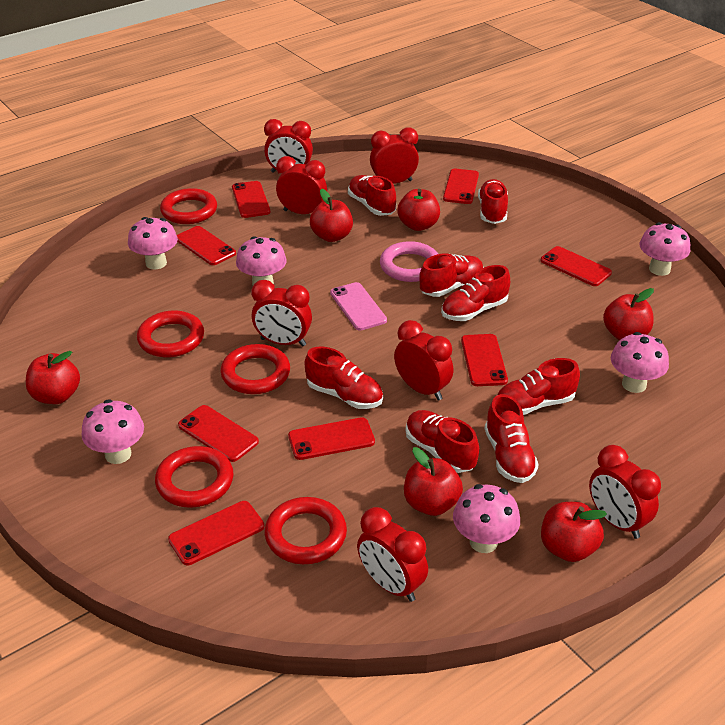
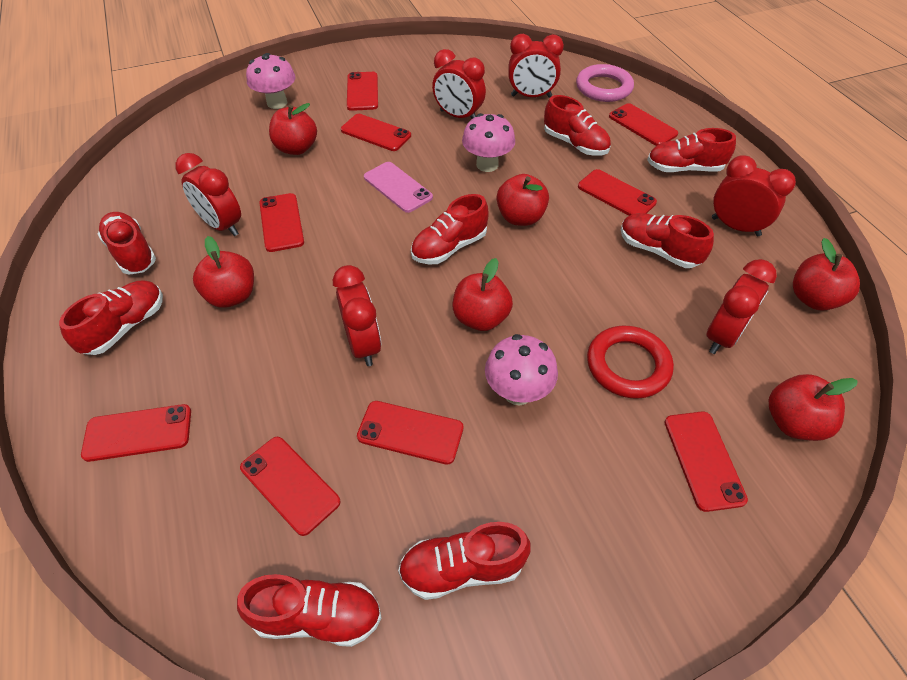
pink mushroom: [81,399,144,464] [128,217,178,269] [236,236,287,285] [453,484,520,553] [611,332,669,393] [640,222,690,276] = 6 -> [246,53,295,109] [462,113,515,172] [485,334,558,405] = 3
red clock: [251,280,312,346] [264,119,313,173] [276,156,327,214] [357,507,428,602] [370,127,419,183] [394,320,453,401] [589,445,661,539] = 7 -> [175,153,241,236] [333,265,381,366] [432,49,486,119] [508,34,564,98] [706,259,777,354] [712,155,796,236] = 6
red phone: [168,501,264,565] [177,226,236,265] [178,405,259,462] [232,181,270,218] [288,417,375,460] [443,169,479,204] [461,334,508,386] [541,246,612,286] = 8 -> [81,404,191,462] [240,437,341,536] [259,193,304,252] [341,114,411,151] [347,72,378,111] [357,401,464,465] [578,169,657,215] [609,103,678,146] [665,411,748,512] = 9
red ring: [137,311,204,357] [155,446,234,507] [160,188,217,224] [220,344,290,394] [265,497,347,564] = 5 -> [587,325,674,399] = 1

